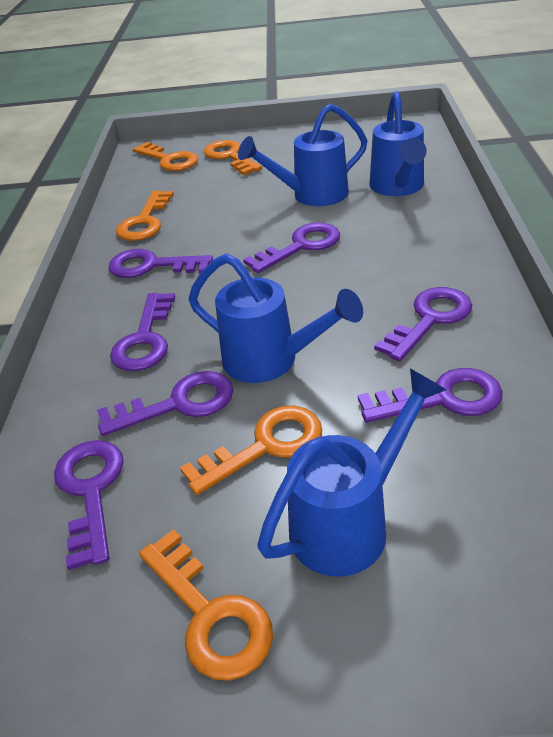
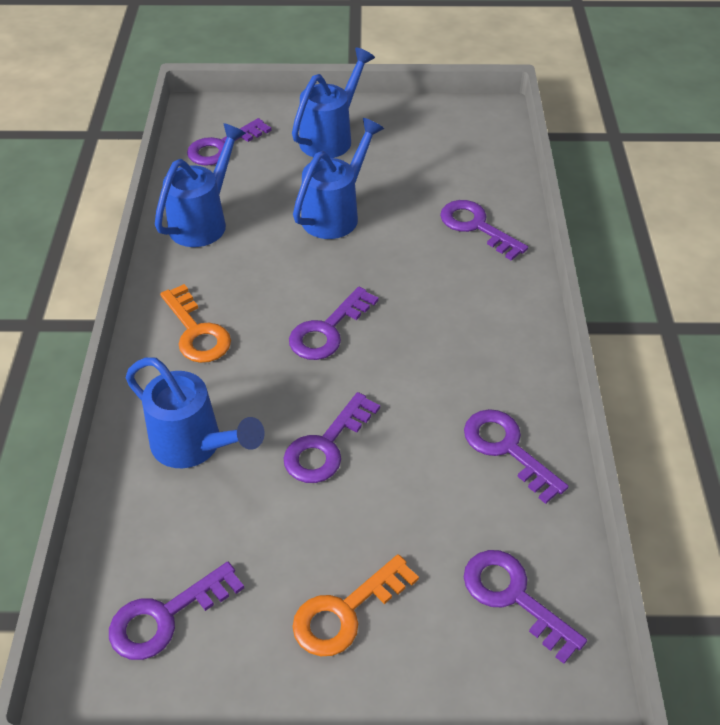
orange key: [116,190,174,241] [133,142,198,171] [139,529,273,681] [180,406,322,495] [204,140,262,175] = 5 -> [160,284,231,363] [293,554,419,656] = 2

